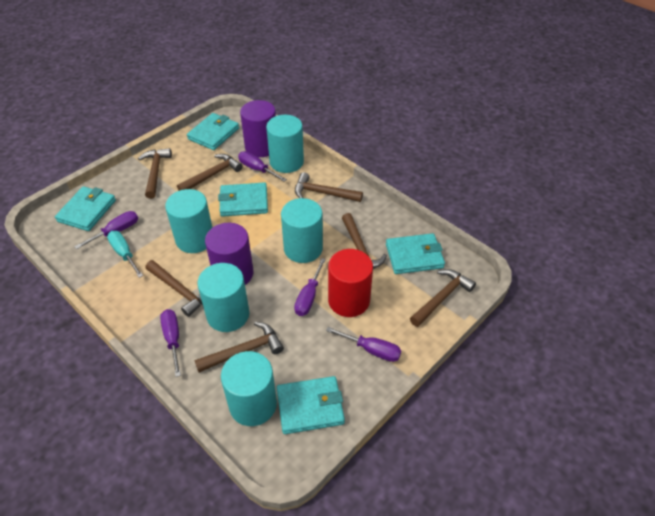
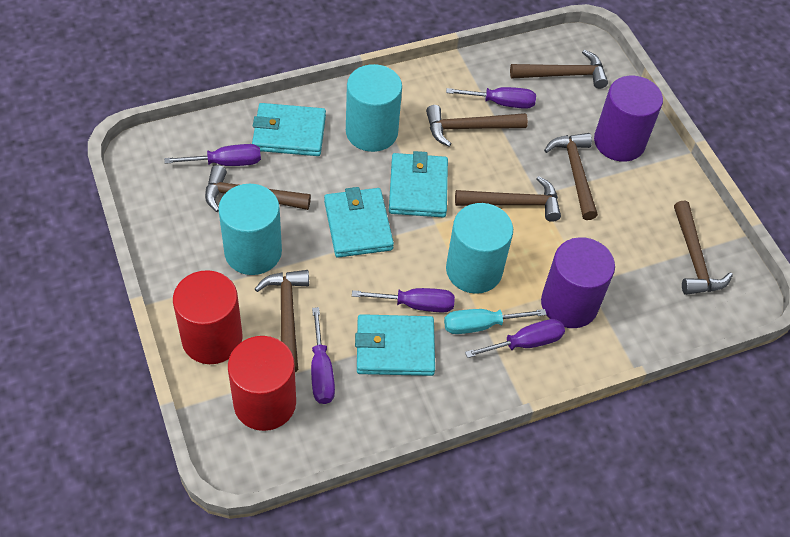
red cylinder: [328,249,373,317] = 1 -> [173,270,243,364] [228,336,296,431] = 2
turquoise cylinder: [165,189,212,253] [197,263,249,332] [221,351,277,426] [266,115,304,173] [281,198,323,263] = 5 -> [218,184,282,275] [346,64,402,152] [446,203,513,294] = 3
turquoise wallet: [55,186,116,231] [187,113,239,150] [218,182,268,217] [276,376,345,434] [386,233,445,274] = 5 -> [252,103,326,156] [324,187,394,258] [355,314,435,376] [389,151,448,217] = 4

